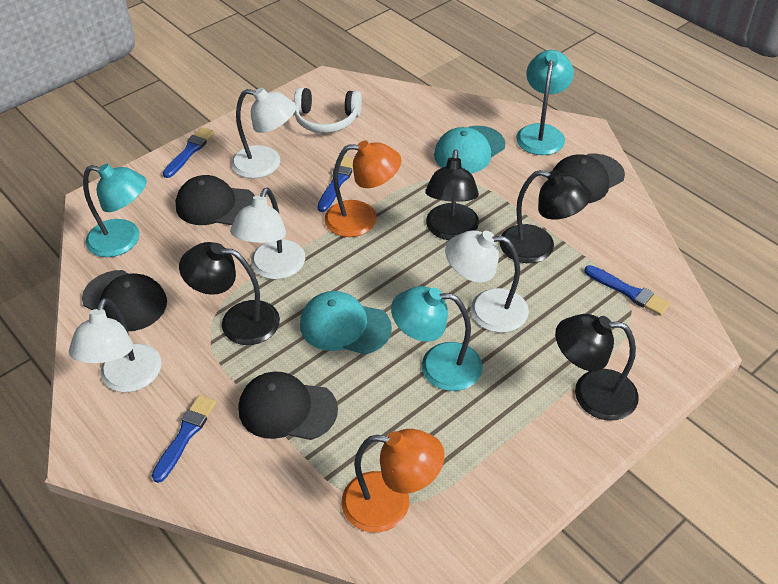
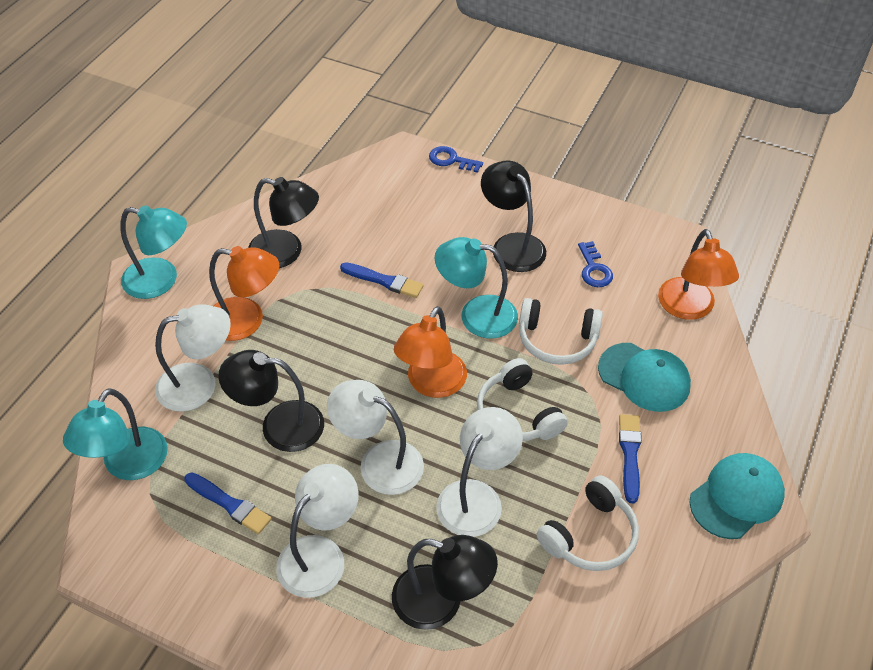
black cap: [82,270,167,331] [175,175,255,225] [239,372,338,440] [552,153,625,203] = 4 -> none = 0
blue brush: [152,395,216,483] [163,127,215,178] [317,156,354,212] [584,265,670,316] = 4 -> [184,472,271,534] [340,262,424,298] [619,414,642,503] = 3
blue key: none = 0 -> [429,146,483,173] [578,241,613,287] = 2
orange lamp: [324,140,401,237] [341,429,445,533] = 2 -> [209,246,279,341] [394,306,467,398] [658,229,739,320] = 3
white headphones: [294,88,362,133] = 1 -> [477,358,568,441] [519,298,603,365] [537,475,639,571] = 3

